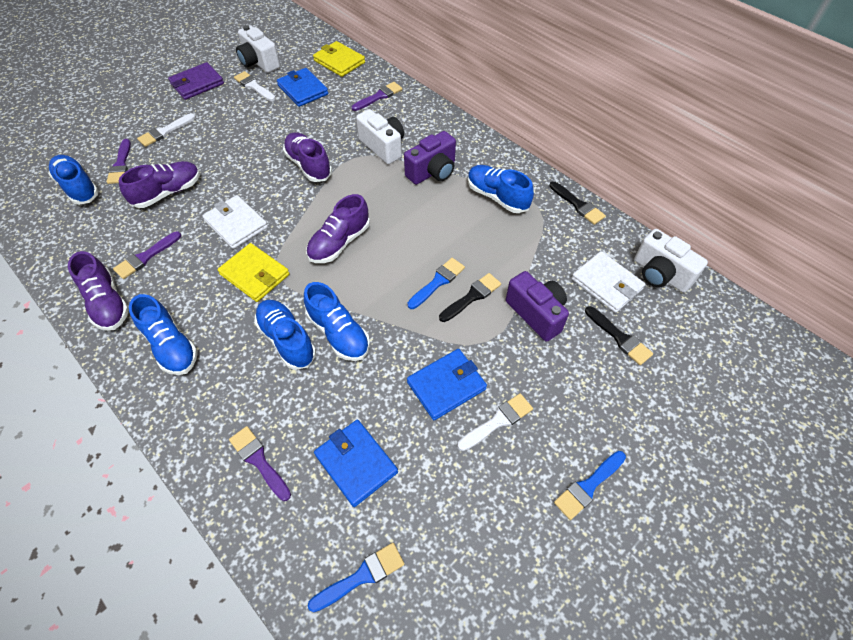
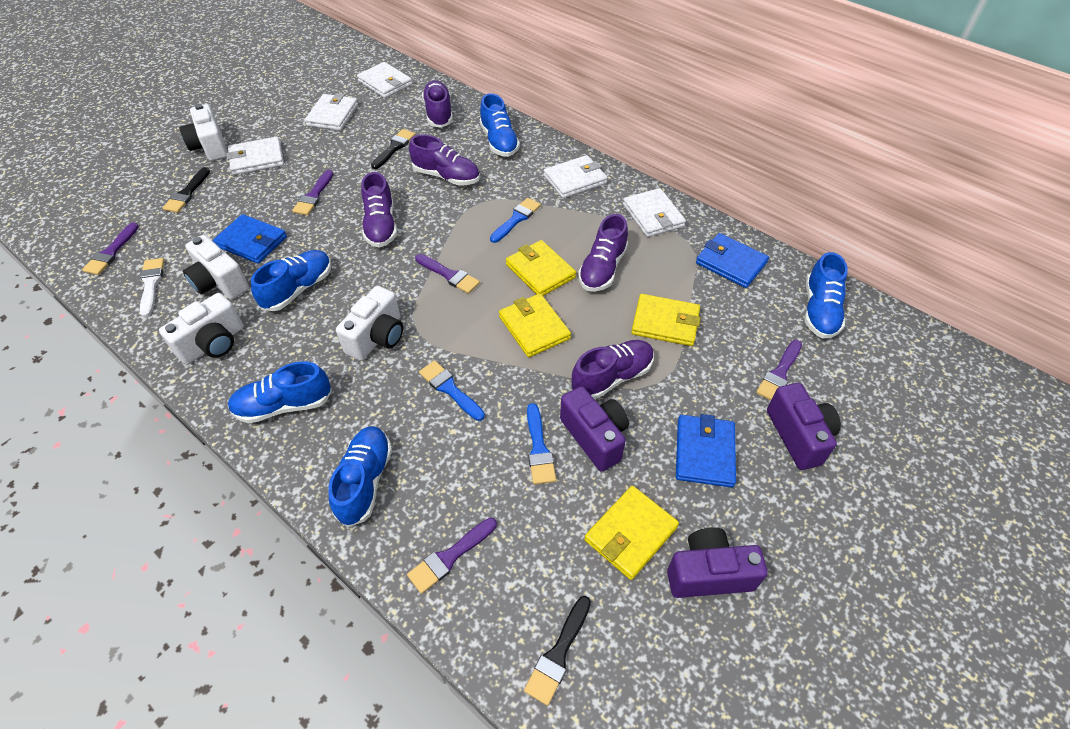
purple brush: [106,139,131,184] [113,231,181,279] [229,426,291,501] [352,82,402,111] = 4 -> [82,222,139,275] [292,170,333,215] [407,518,497,594] [415,254,480,294] [756,340,802,400] = 5
purple camera: [404,131,456,185] [506,271,569,342] = 2 -> [560,386,629,472] [667,527,768,598] [767,383,841,470] = 3
purple shoe: [68,251,129,331] [119,161,200,208] [283,132,332,182] [306,194,370,263] = 4 -> [361,172,397,248] [409,135,480,185] [422,81,453,128] [571,340,654,400] [578,214,628,292] = 5
purple wallet: [168,62,224,100] = 1 -> none = 0
white brush: [137,113,196,147] [234,71,276,101] [458,393,533,451] = 3 -> [140,258,164,317] = 1
white camera: [236,25,280,73] [356,109,404,164] [634,229,708,293] = 3 -> [159,293,244,364] [179,104,228,161] [183,235,249,299] [336,286,403,361] = 4
white wallet: [202,195,268,249] [571,251,645,313] = 2 -> [226,137,284,175] [305,93,358,131] [357,62,412,98] [544,155,607,198] [623,188,686,237] = 5
yellow wallet: [217,243,290,302] [313,41,365,77] = 2 -> [499,293,571,357] [506,240,576,296] [584,486,679,580] [631,294,701,346] = 4

